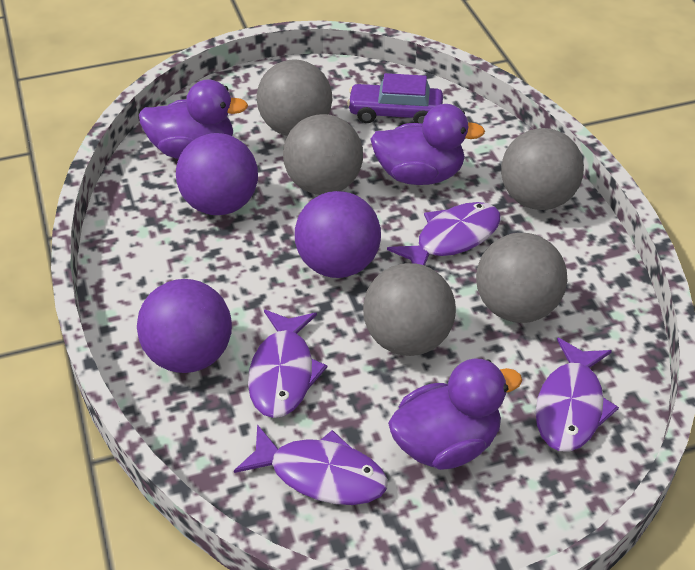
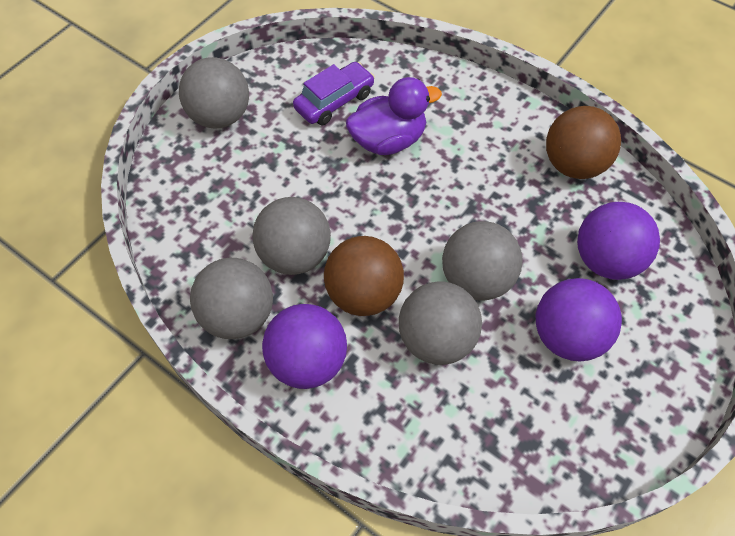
brown ball: none = 0 -> [324,236,404,316] [546,106,621,179] = 2
purple duck: [139,79,248,159] [370,104,485,185] [388,358,522,470] = 3 -> [346,77,442,155] = 1
purple fish: [234,424,388,505] [248,310,327,418] [387,202,501,266] [535,337,619,452] = 4 -> none = 0

